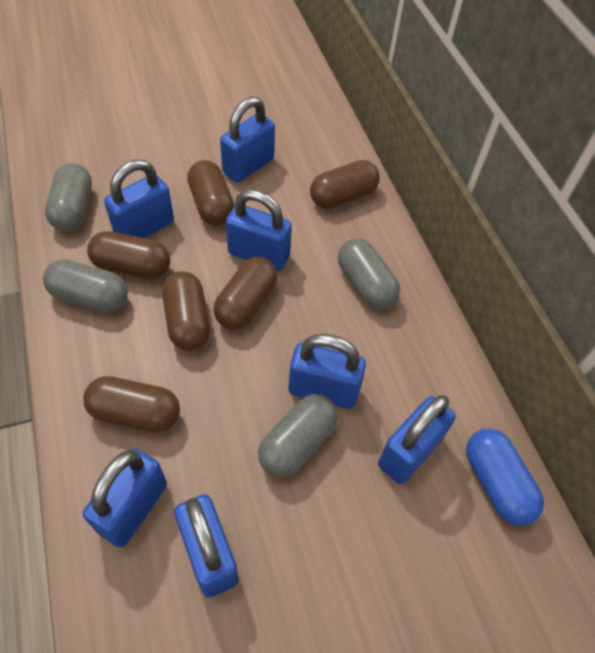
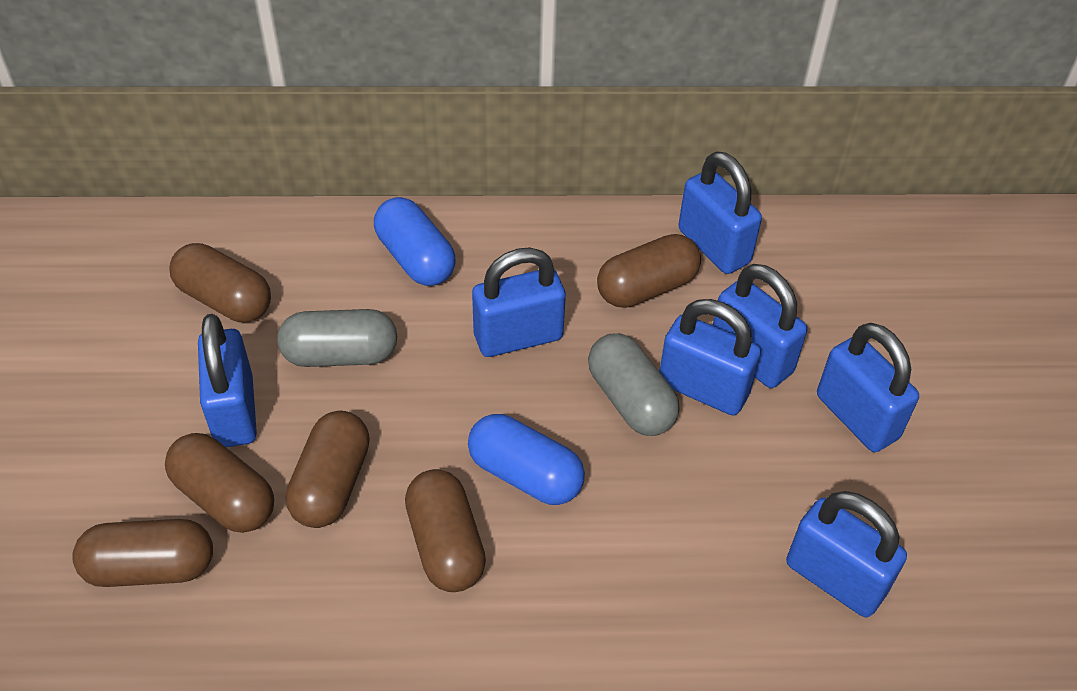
blue capsule: [466,428,544,526] = 1 -> [374,197,456,286] [468,414,585,505] = 2
grey capsule: [43,259,128,313] [45,163,92,231] [258,394,338,477] [338,239,400,309] = 4 -> [277,309,397,367] [588,333,680,436] = 2

